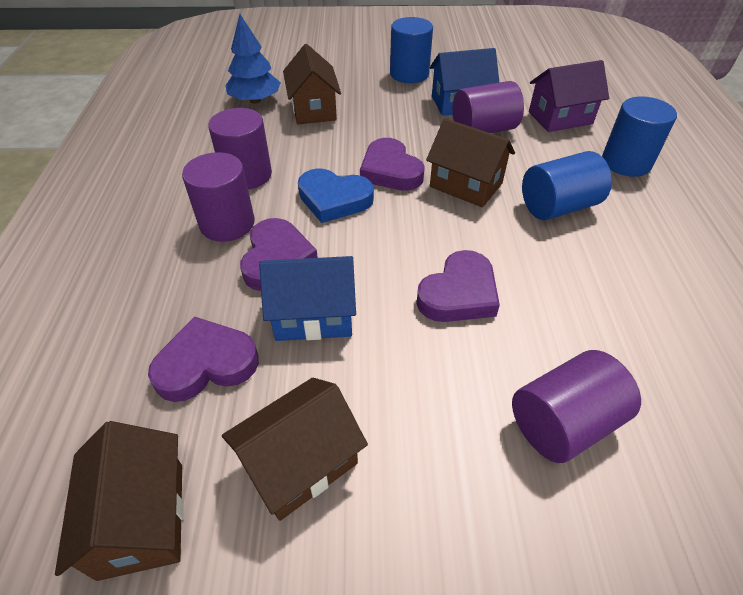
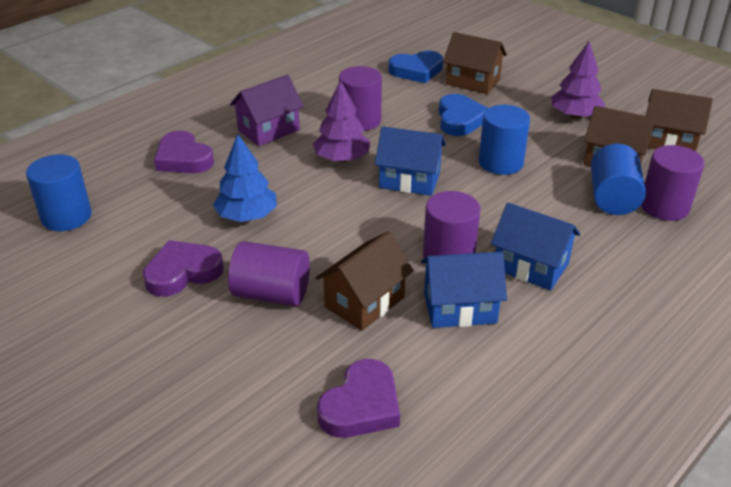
blue heart: [298,168,374,223] = 1 -> [388,51,443,83] [439,94,488,136] = 2
blue house: [259,256,356,341] [430,48,499,116] = 2 -> [375,126,446,196] [421,252,507,328] [491,203,580,291] = 3
purple heart: [148,316,259,402] [240,218,318,291] [360,138,425,191] [417,250,500,322] = 4 -> [143,240,224,297] [154,131,214,173] [317,359,400,438] = 3
purple tree: none = 0 -> [313,80,370,162] [551,41,606,119] = 2

